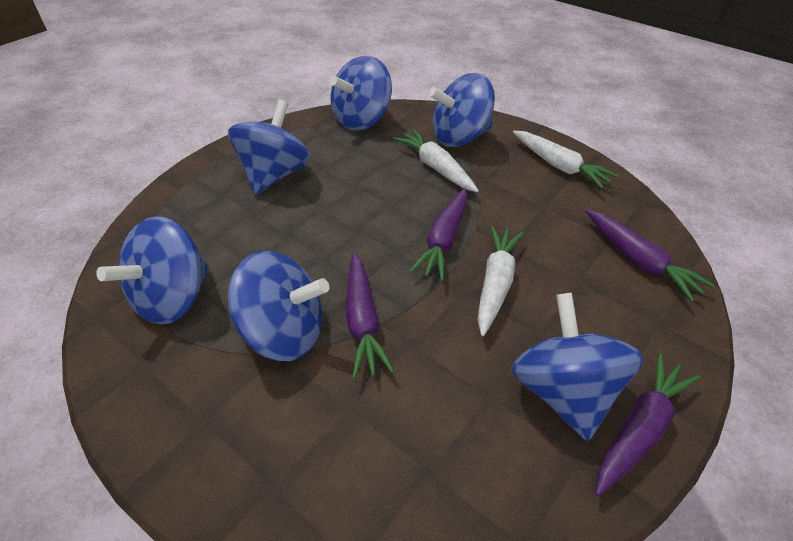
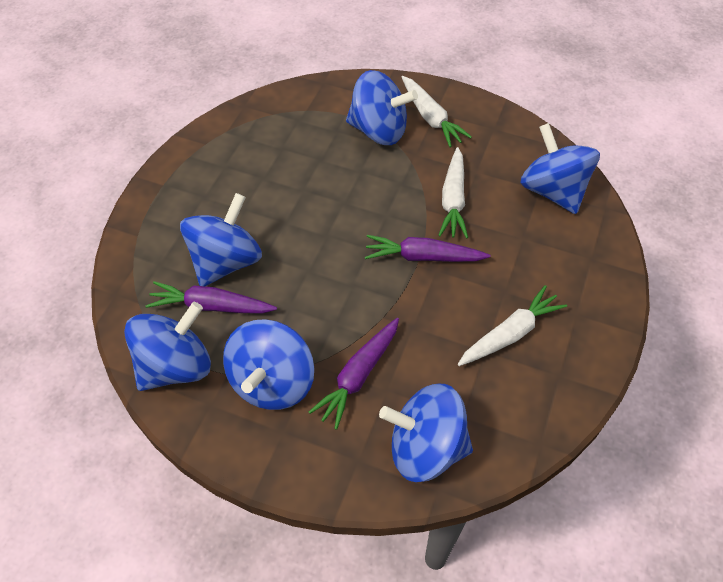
purple carrot: [345,253,395,379] [409,188,468,281] [586,210,714,301] [595,354,700,496] = 4 -> [145,281,277,314] [309,318,399,430] [365,235,490,262] = 3

